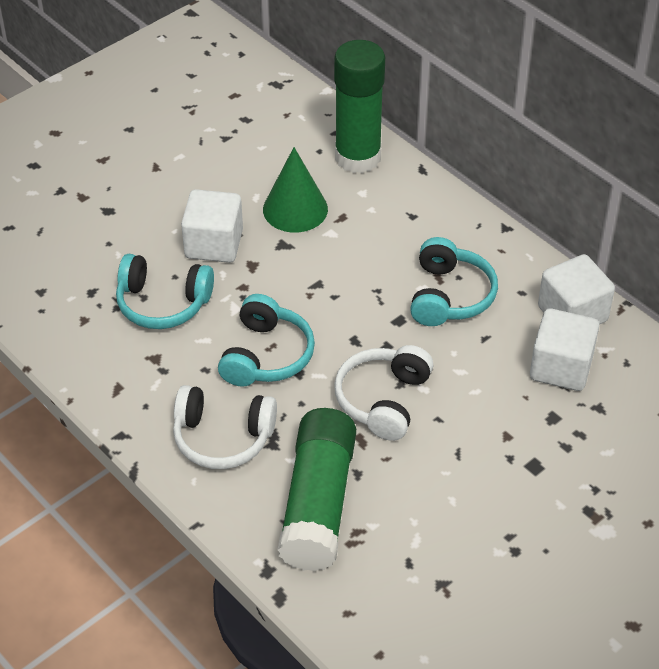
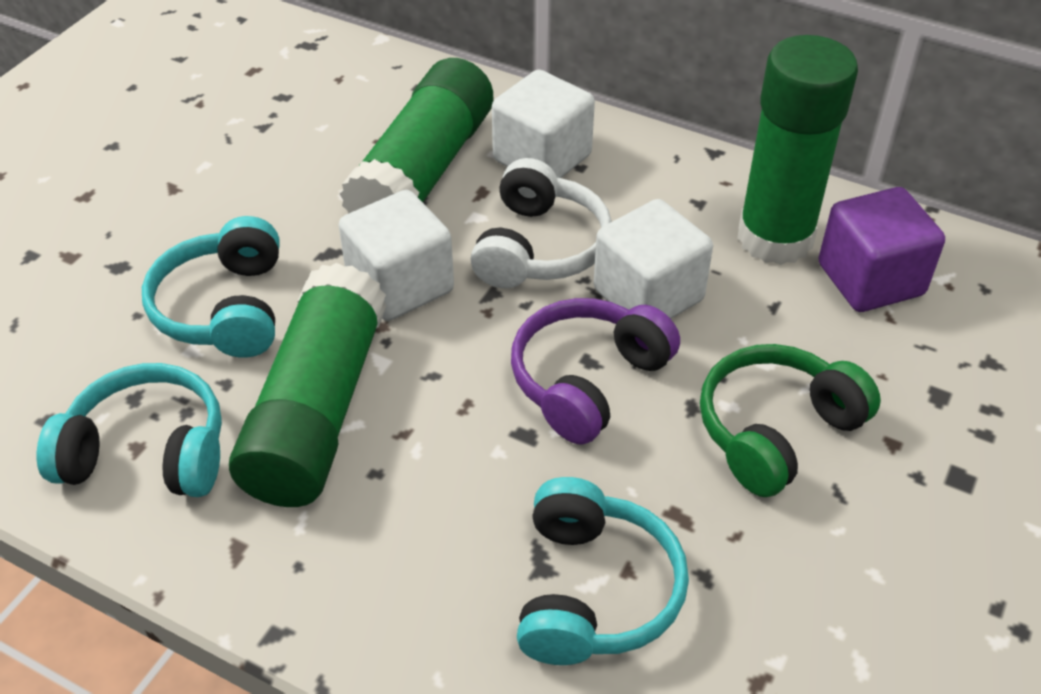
green cone: [263,147,328,233] = 1 -> none = 0
green glue stick: [277,408,356,572] [334,40,385,173] = 2 -> [229,263,386,507] [340,58,493,214] [737,35,858,265] = 3
green headphones: none = 0 -> [700,344,881,497] = 1
purple cube: none = 0 -> [819,187,945,312] = 1
purple headphones: none = 0 -> [511,298,680,444] = 1
white headphones: [173,385,277,469] [334,345,433,441] = 2 -> [471,158,612,289] = 1

